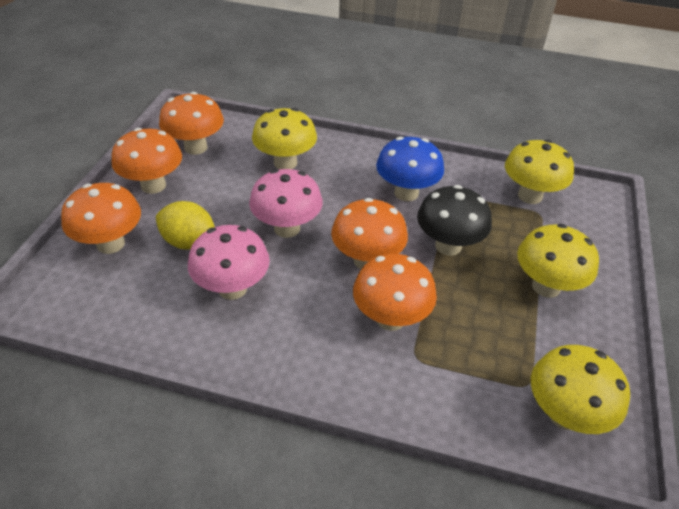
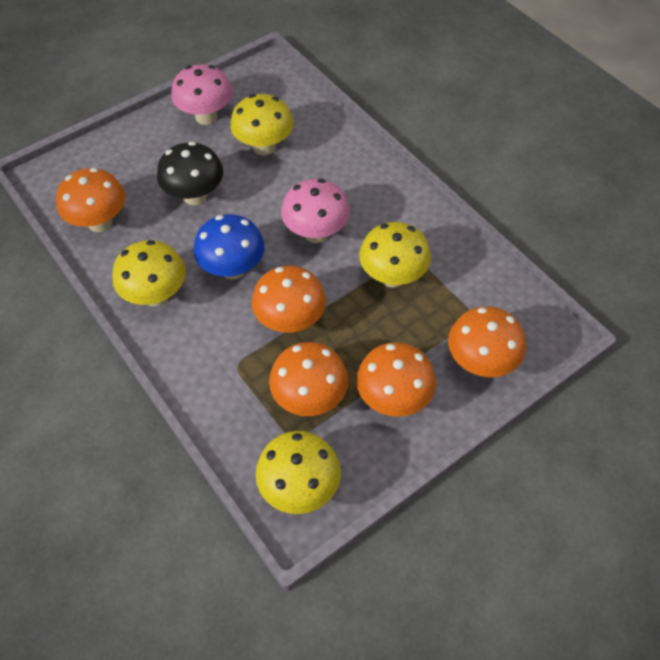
yellow lemon: [156,201,215,250] = 1 -> none = 0

